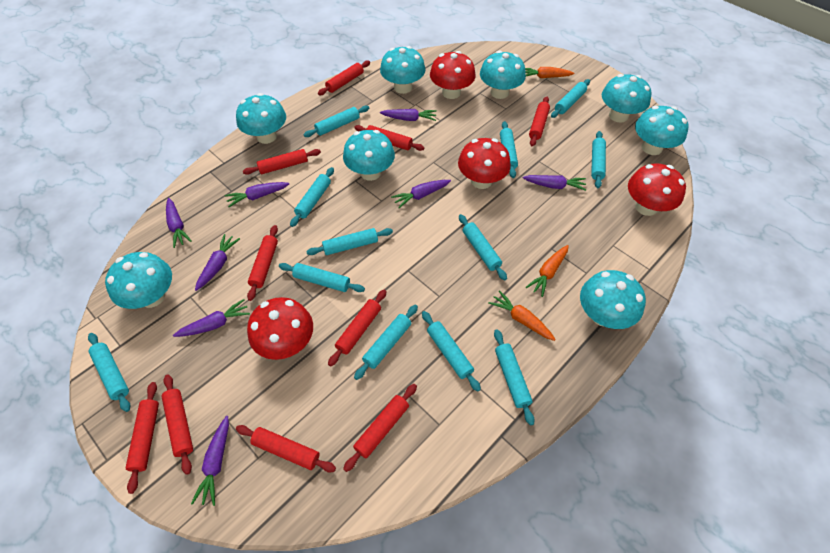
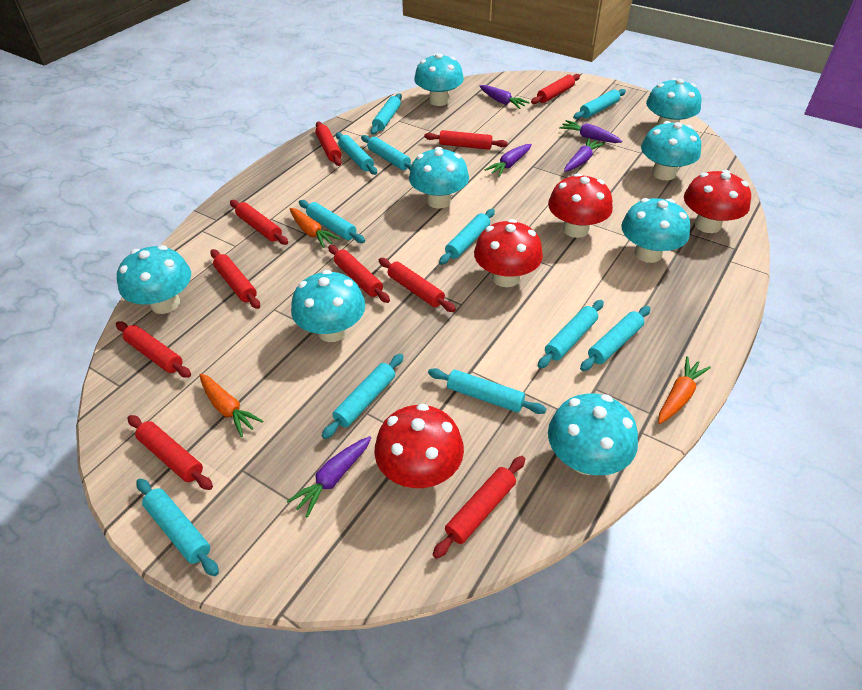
purple carrot: [166,198,192,248] [173,299,250,337] [191,416,229,506] [195,234,240,291] [225,182,289,207] [380,109,437,121] [391,180,451,208] [523,175,586,191] = 8 -> [287,436,371,518] [479,85,530,109] [485,144,532,177] [559,120,623,143] [564,138,604,172] = 5
turquoise rolling pin: [88,333,130,412] [279,263,365,292] [290,167,334,227] [303,105,369,137] [306,228,393,255] [354,305,418,380] [422,311,481,392] [459,214,507,281] [494,329,535,426] [500,121,518,178] [551,79,590,118] [591,131,606,188] = 12 -> [136,478,219,576] [299,200,365,243] [322,354,404,439] [336,132,377,175] [361,135,412,170] [371,93,402,135] [428,368,546,414] [439,209,495,265] [538,300,604,369] [573,89,626,119] [580,306,651,371] = 11

